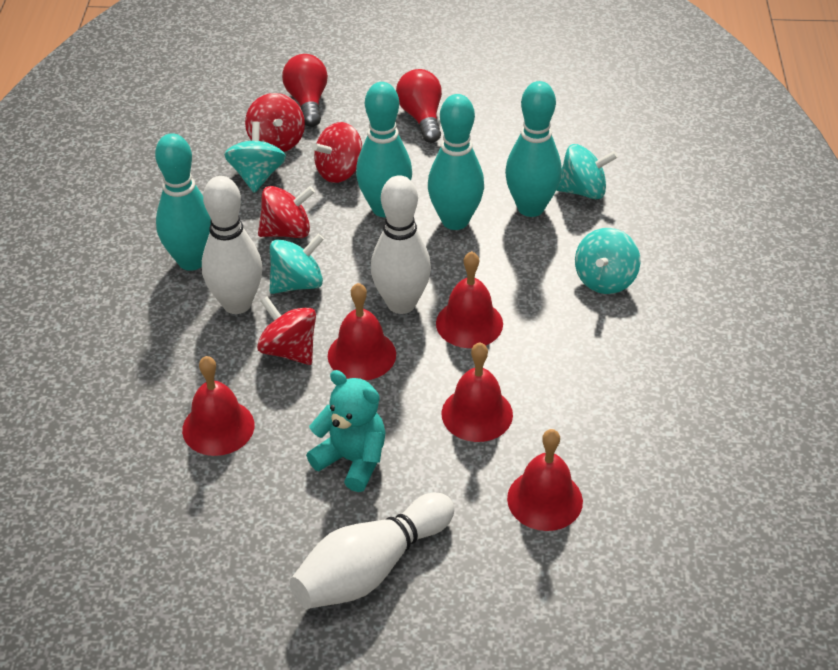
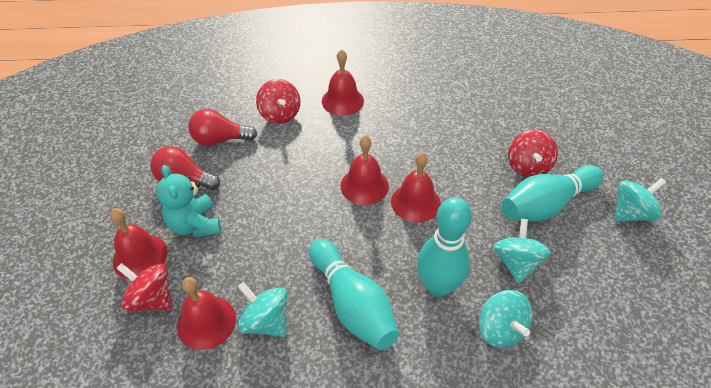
red spinning top: [245,93,305,152] [257,296,316,365] [258,186,315,238] [312,122,362,183] = 4 -> [116,263,172,311] [256,79,300,124] [508,130,558,178] = 3
turquoise bowling pin: [155,133,211,271] [356,82,412,217] [428,94,484,230] [505,81,562,217] = 4 -> [309,239,399,350] [417,197,472,297] [502,165,603,221] = 3
white bowling pin: [202,176,262,314] [290,493,454,609] [371,175,431,314] = 3 -> none = 0

